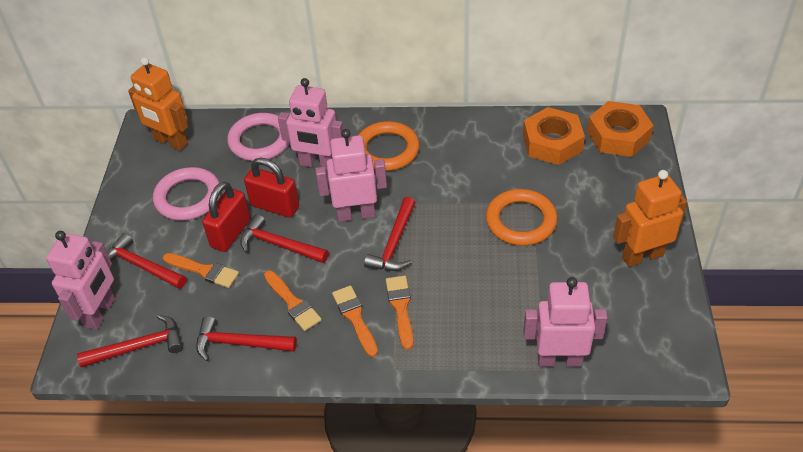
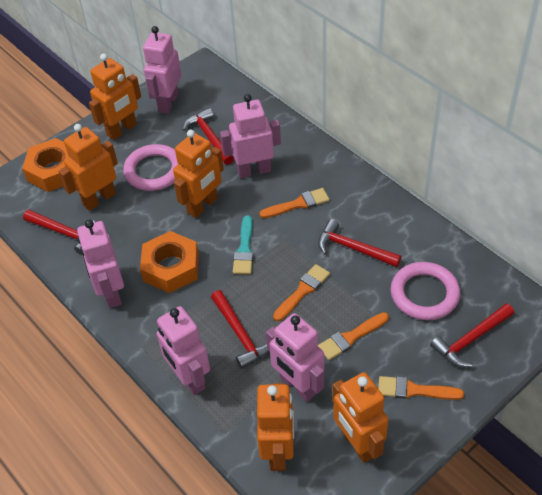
orange ring: [358,121,420,171] [486,189,558,246] = 2 -> none = 0
orange robot: [128,57,188,151] [613,170,687,267] = 2 -> [58,124,118,211] [89,53,141,140] [173,130,224,218] [257,383,294,471] [332,372,388,463] = 5
pink robot: [46,231,115,330] [278,78,343,170] [315,129,387,222] [523,277,608,367] = 4 -> [77,220,124,308] [143,26,181,114] [157,306,210,395] [220,94,281,178] [266,313,324,402] = 5
red padlock: [202,182,251,252] [244,158,299,218] = 2 -> none = 0
turquoise brush: none = 0 -> [233,215,253,274] = 1

